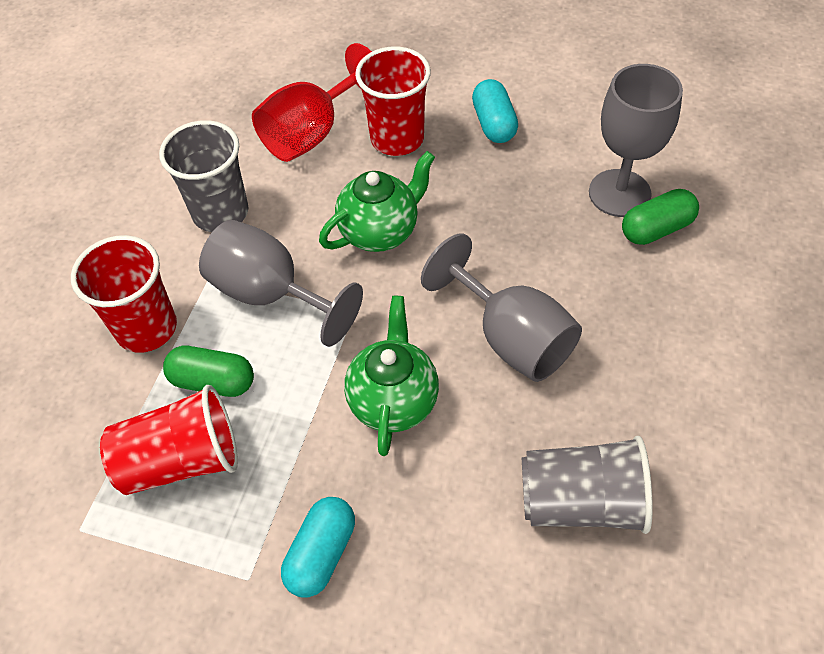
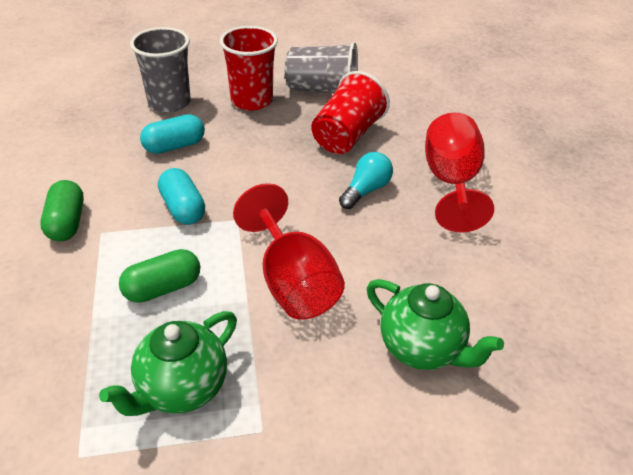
grey goblet: [199,220,363,347] [421,233,582,382] [589,64,683,217] = 3 -> none = 0
red cup: [71,235,177,353] [100,385,238,495] [355,47,431,156] = 3 -> [220,26,278,111] [311,71,390,154] = 2
red goblet: [252,43,372,162] = 1 -> [233,183,345,320] [425,113,494,233] = 2
turquoise light bulb: none = 0 -> [339,152,393,209] = 1

